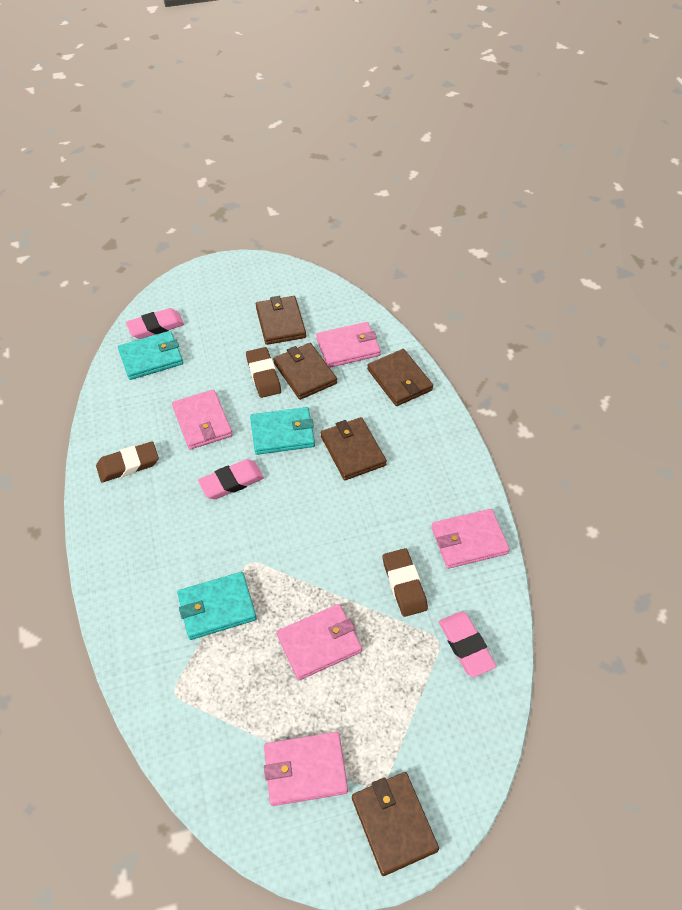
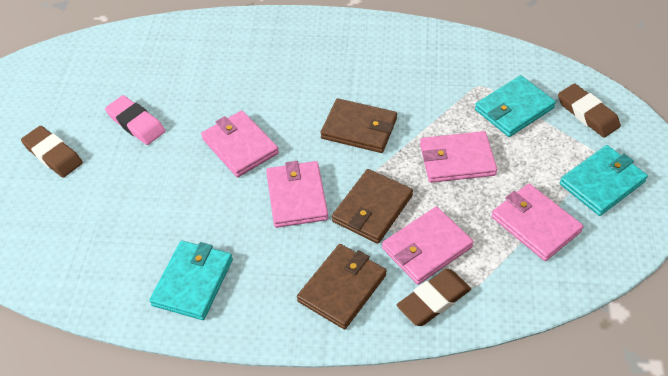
brown wallet: [256,296,306,345] [273,343,337,400] [321,417,387,480] [352,772,439,876] [367,349,433,406] = 5 -> [297,244,386,329] [320,98,397,153] [332,169,413,244] = 3
pink eraser: [126,308,184,339] [198,459,264,499] [439,611,497,677] = 3 -> [105,95,165,145] = 1

